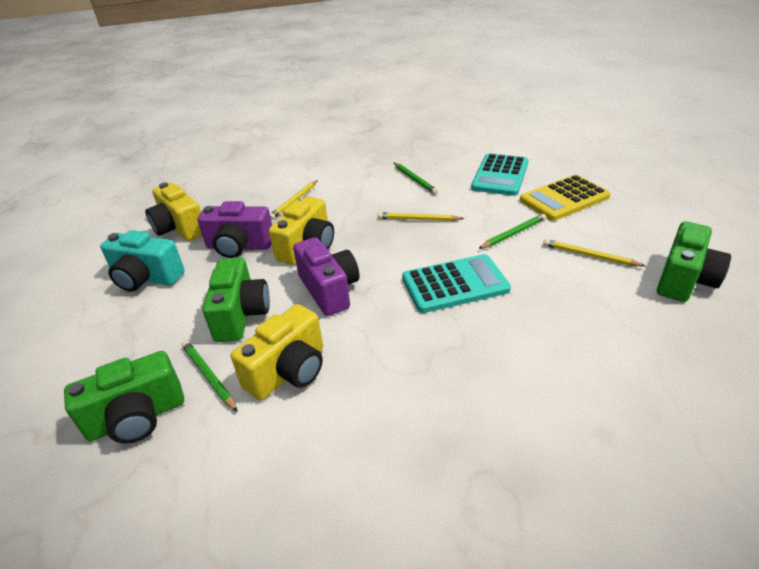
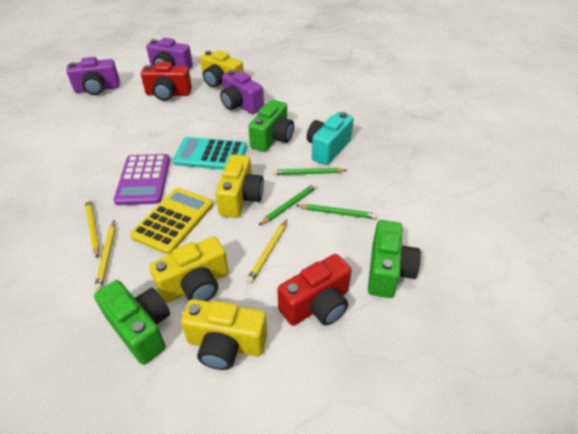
purple calculator: none = 0 -> [114,154,170,205] = 1
purple camera: [198,201,272,258] [293,237,359,316] = 2 -> [66,57,120,95] [146,38,193,70] [220,70,264,114] = 3
red camera: none = 0 -> [141,62,192,101] [277,254,352,326] = 2
turquoise calculator: [402,254,511,313] [471,153,528,196] = 2 -> [173,137,247,170] = 1
yellow camera: [145,182,202,241] [231,304,323,400] [269,196,334,265] = 3 -> [149,236,229,303] [181,299,267,370] [200,50,244,88] [215,154,264,218] = 4

